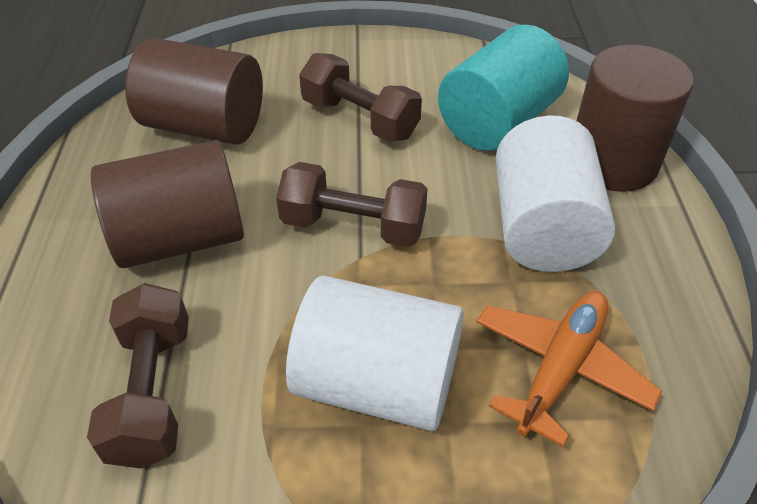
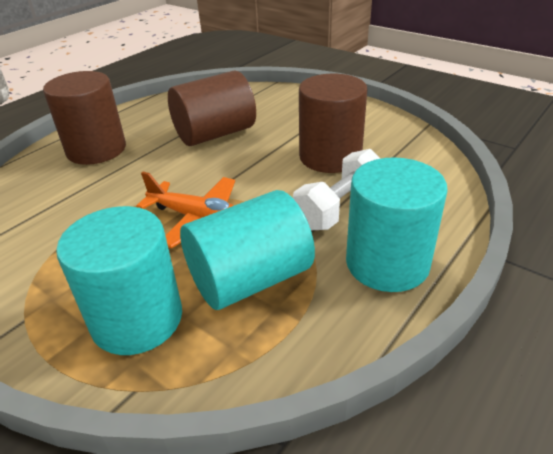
brown dumbbell: [87,283,189,469] [276,162,428,247] [299,53,422,142] = 3 -> none = 0
turquoise cylinder: [438,25,569,151] = 1 -> [56,206,182,355] [180,190,315,310] [346,157,448,292] = 3
white cylinder: [286,276,464,431] [496,115,615,272] = 2 -> none = 0
white dumbbell: none = 0 -> [293,149,380,230] = 1

